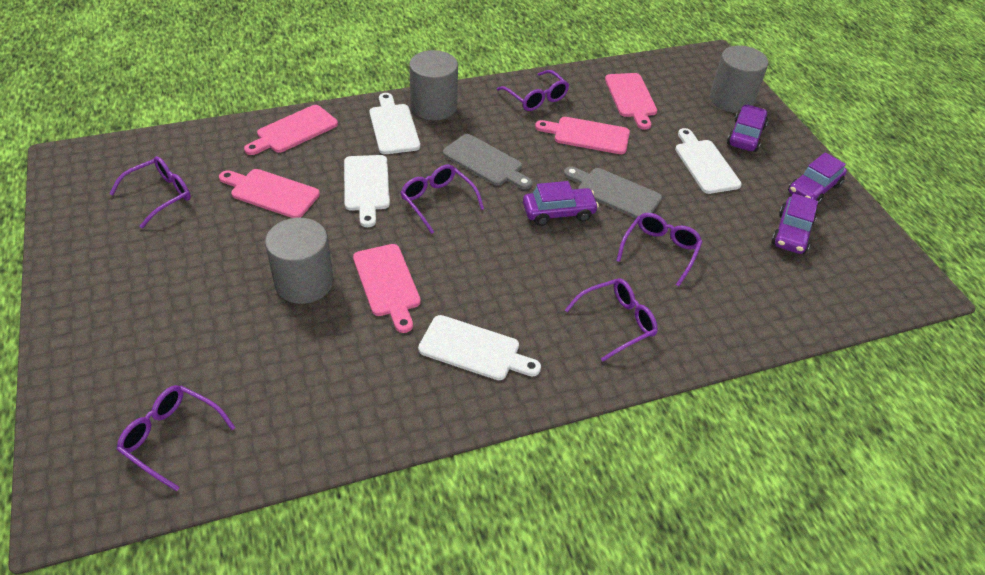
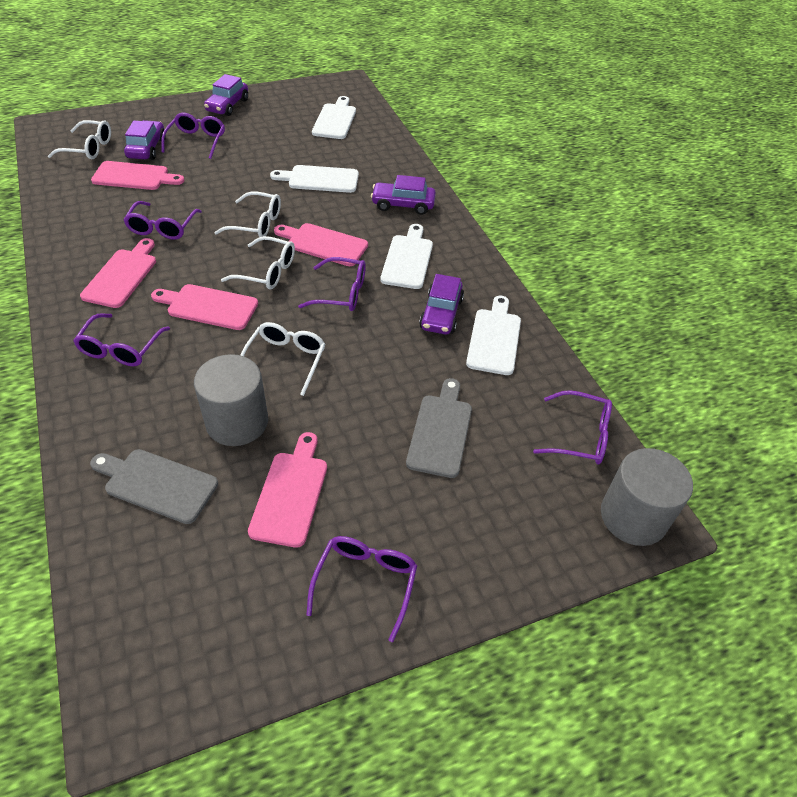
grey cylinder: [265,218,334,304] [409,50,458,120] [710,45,768,113] = 3 -> [194,354,268,446] [601,448,693,546] = 2
white glasses: none = 0 -> [48,120,111,160] [214,191,281,237] [221,236,295,289] [240,322,325,396] = 4

